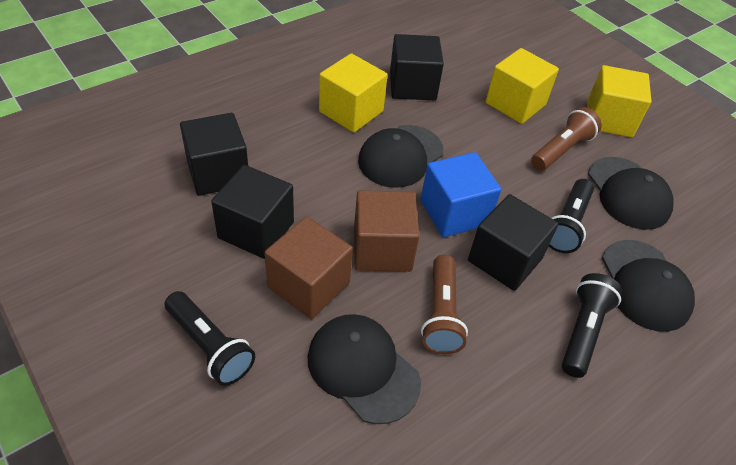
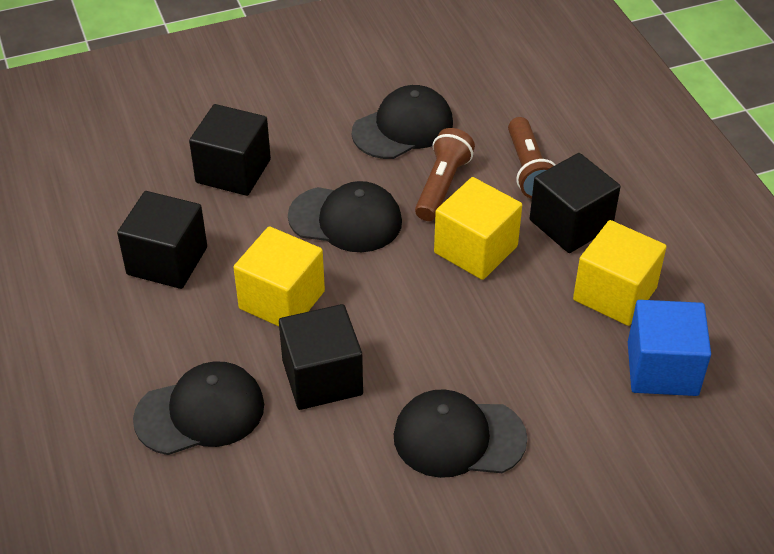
black flashlight: [165,291,255,386] [549,179,594,253] [562,273,622,378] = 3 -> none = 0
brown cube: [265,216,353,319] [354,190,420,272] = 2 -> none = 0

